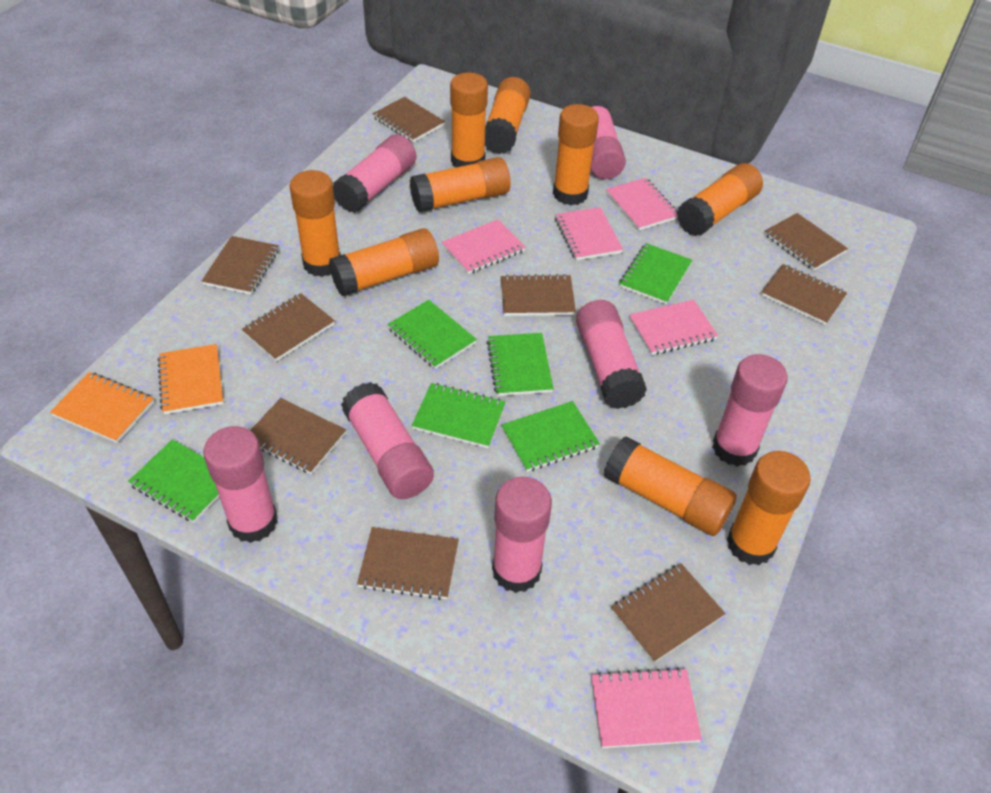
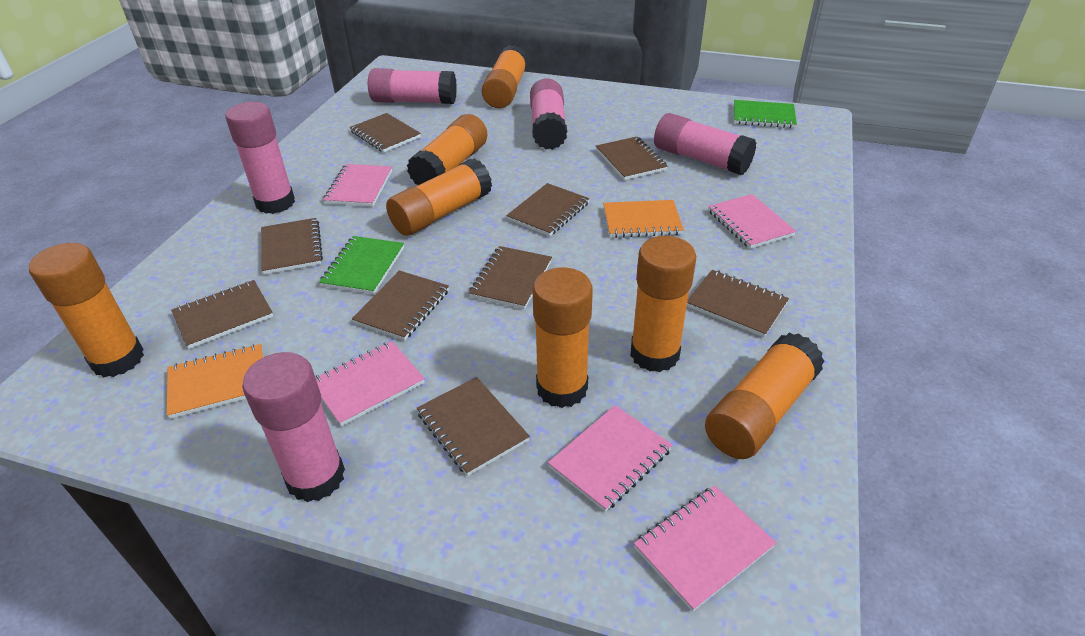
green notebook: [128,439,219,523] [387,300,477,369] [412,383,506,448] [487,333,554,396] [501,401,600,472] [619,243,692,304] = 6 -> [319,236,404,294] [734,100,797,128] = 2
orange glue stick: [289,170,341,277] [329,228,439,296] [410,157,511,212] [450,72,488,168] [485,77,531,154] [553,104,599,205] [604,436,737,536] [677,163,763,236] [727,451,811,565] = 9 -> [29,243,144,377] [386,158,492,236] [407,114,487,185] [482,45,528,108] [532,267,593,408] [630,236,696,372] [705,333,825,459] = 7
pink glue stick: [203,426,278,543] [333,134,416,213] [341,382,434,499] [492,477,552,593] [576,300,647,409] [583,99,626,179] [712,354,788,466] = 7 -> [225,102,295,214] [242,352,345,502] [368,68,457,104] [530,78,567,150] [654,113,757,175] = 5

